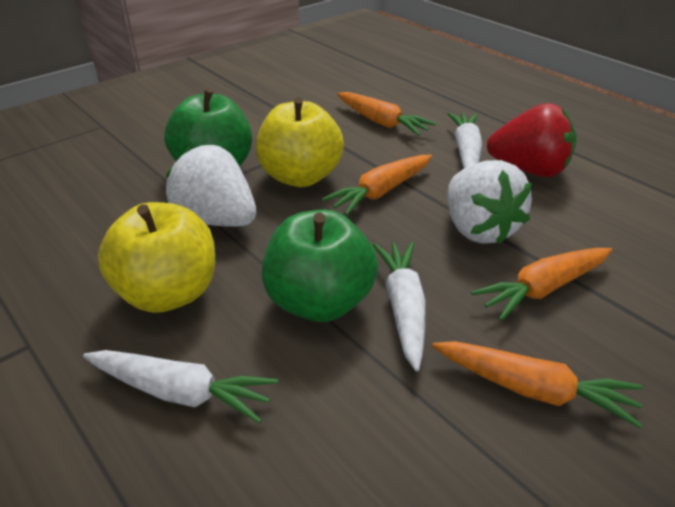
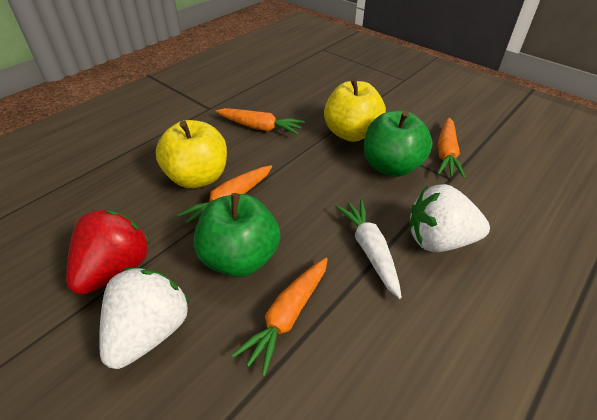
white carrot: [83,350,278,423] [373,242,425,371] [448,113,482,168] = 3 -> [335,200,402,299] = 1

